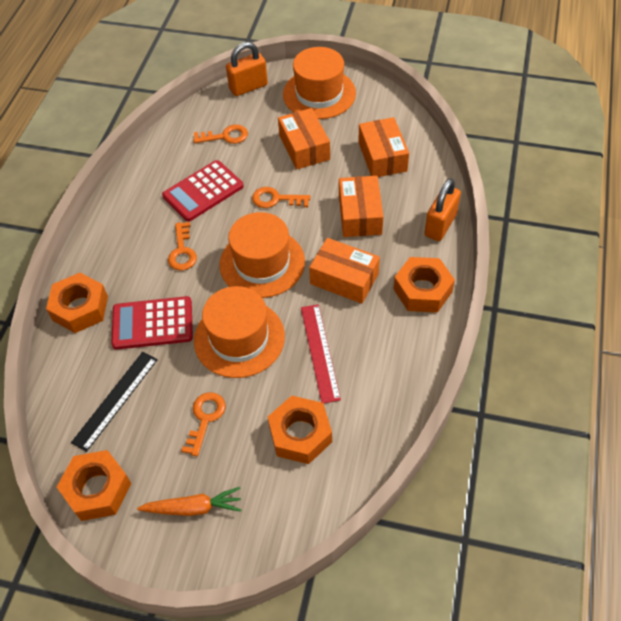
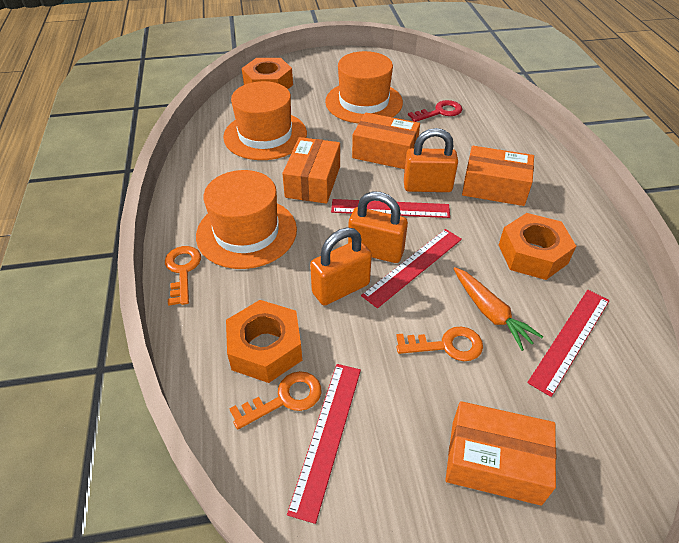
black ruler: [71,352,158,452] = 1 -> none = 0
orange key: [168,222,197,271] [181,392,226,457] [193,124,248,144] [252,187,310,208] = 4 -> [165,246,201,306] [229,371,321,430] [396,327,483,361] = 3
orange nut: [46,273,108,333] [57,450,132,521] [268,396,332,464] [394,257,455,313] = 4 -> [226,300,302,383] [242,58,293,89] [499,213,576,280] = 3
orange padlock: [226,42,268,96] [424,178,461,241] = 2 -> [310,228,372,306] [348,191,408,263] [404,128,458,192] = 3
red calculator: [111,296,193,350] [162,160,244,222] = 2 -> none = 0
red key: none = 0 -> [408,100,462,122] = 1
red ruler: [301,304,341,404] = 1 -> [287,364,361,524] [331,199,450,218] [361,229,462,308] [527,290,610,397] = 4

